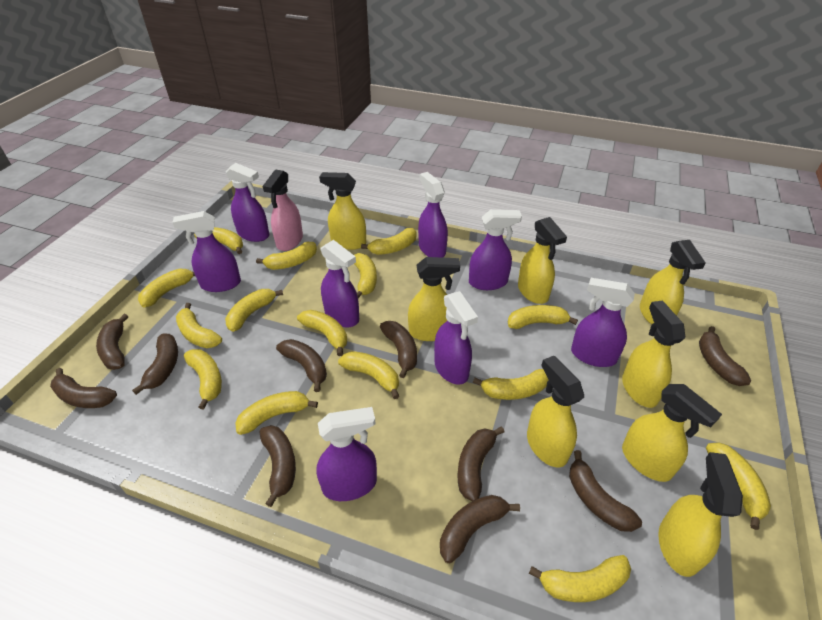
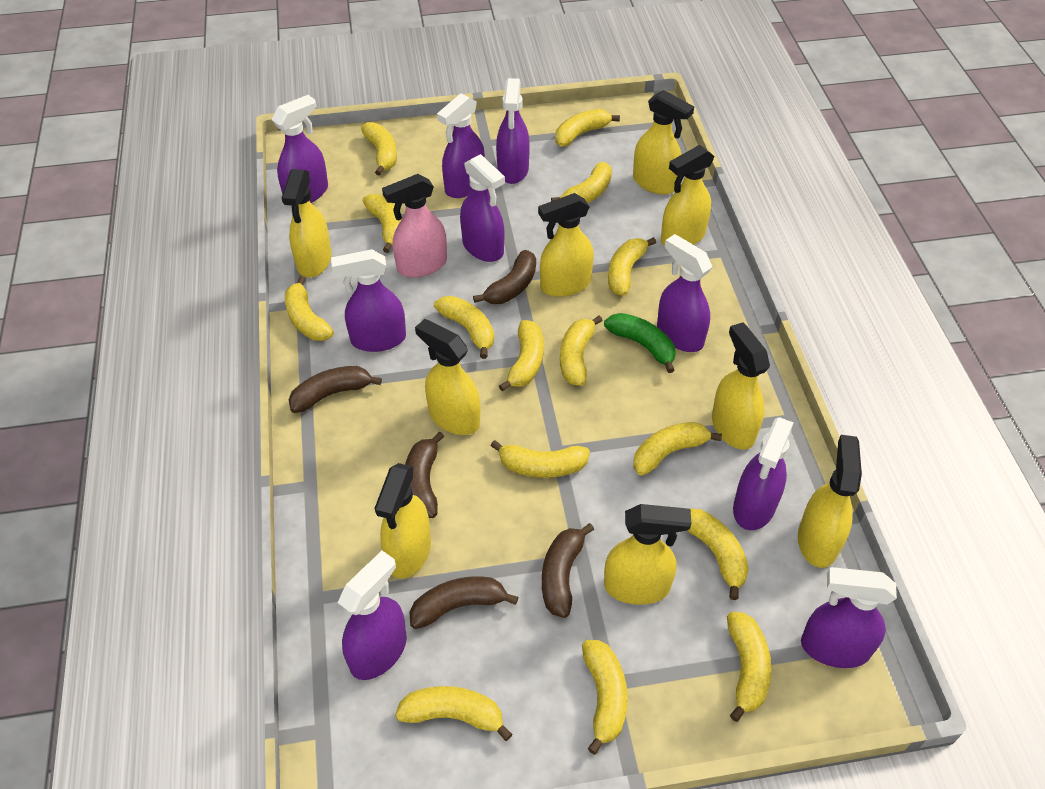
brown banana: [50,368,117,408] [96,314,128,370] [132,333,178,395] [260,425,296,507] [276,339,327,392] [380,321,417,378] [440,495,520,563] [457,426,504,501] [569,450,642,532] [699,326,751,386] = 10 -> [289,366,382,413] [405,431,444,518] [410,576,518,629] [473,250,536,304] [542,523,594,618] = 5
green banana: none = 0 -> [604,313,676,373] = 1
purple spray bottle: [172,211,241,292] [226,163,269,242] [317,407,377,501] [321,240,359,328] [418,172,448,258] [434,291,478,385] [469,209,522,290] [571,278,635,367] = 8 -> [272,95,328,203] [331,249,406,352] [337,551,407,680] [437,93,485,198] [460,154,505,262] [496,78,530,184] [657,234,712,352] [733,417,794,530] [801,567,897,668] = 9
yellow spray bottle: [319,172,366,250] [408,257,460,341] [518,217,567,304] [527,356,584,468] [622,300,685,408] [622,384,722,482] [640,240,706,325] [658,452,743,577] = 8 -> [282,169,332,278] [375,463,431,579] [415,319,480,435] [538,193,594,297] [604,504,691,605] [633,90,694,195] [661,145,715,246] [712,322,770,450] [798,435,862,568] = 9

